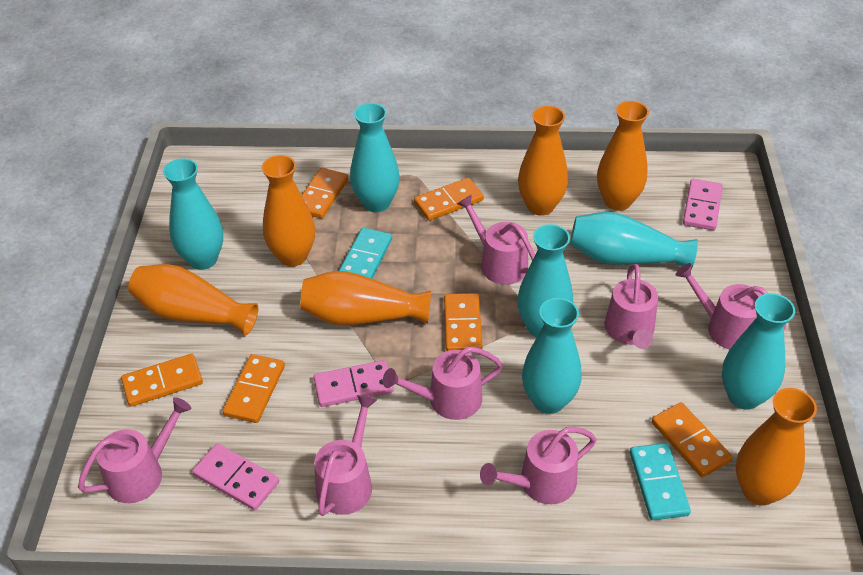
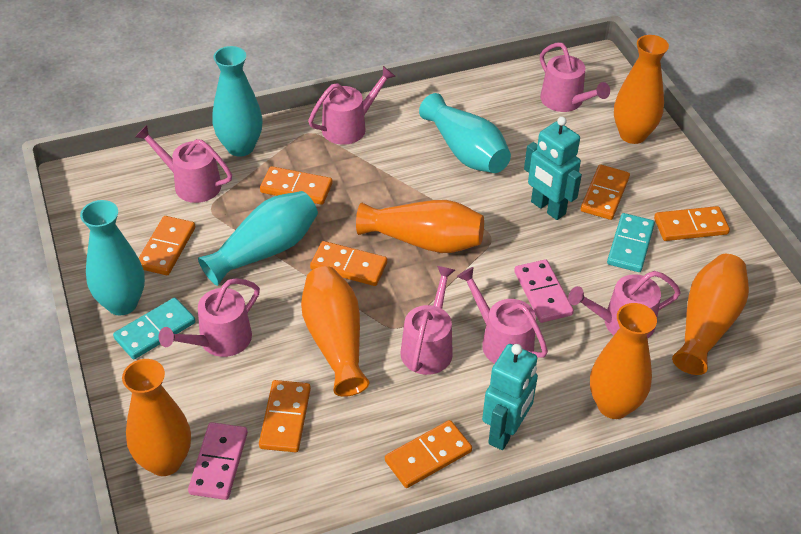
orange domino: [121,354,203,407] [223,354,285,423] [302,168,348,219] [414,178,484,221] [444,293,482,351] [652,402,733,478] = 6 -> [139,216,195,275] [259,380,311,452] [260,166,333,205] [310,241,387,286] [385,420,472,488] [581,164,630,220] [654,206,730,241] = 7
pink domino: [192,443,279,510] [314,360,394,407] [683,179,723,231] = 3 -> [188,422,248,500] [514,259,574,323] = 2
turquoise robot: none = 0 -> [482,344,538,450] [524,117,582,220] = 2
turquoise vase: [163,158,223,270] [350,103,400,212] [517,224,573,337] [522,298,582,414] [570,212,698,269] [722,293,795,410] = 6 -> [80,200,145,315] [198,191,318,286] [212,46,263,157] [419,93,511,173] = 4

